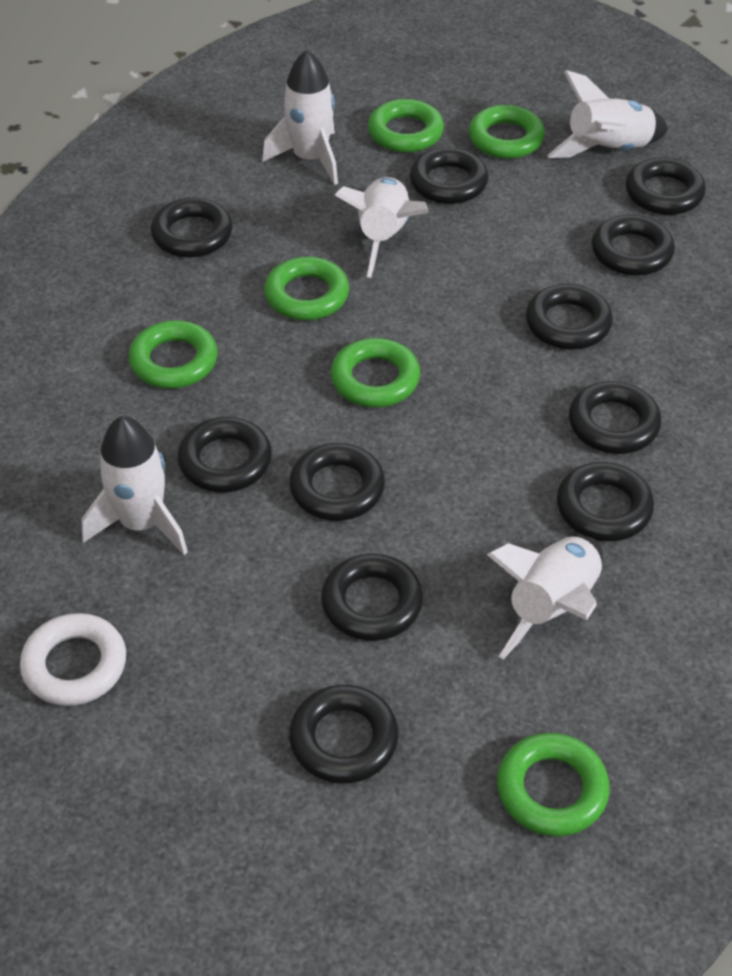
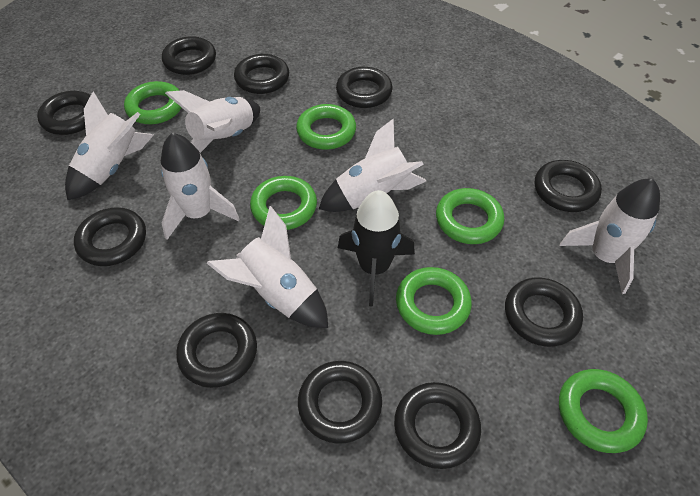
black ring: [151,198,233,258] [178,417,272,493] [289,443,385,521] [289,684,399,784] [321,553,423,641] [410,147,488,204] [526,284,613,350] [557,462,654,541] [569,381,661,454] [592,215,675,276] [626,157,706,215] = 11 -> [37,91,91,135] [74,207,146,266] [162,36,216,75] [176,313,257,388] [234,54,289,94] [298,361,382,444] [336,67,392,108] [394,382,481,469] [505,277,583,347] [535,160,602,212] = 10
black rocket: none = 0 -> [338,190,415,307] = 1
white ring: [20,613,126,706] = 1 -> none = 0
white rocket: [82,416,188,555] [262,50,338,185] [335,177,428,278] [486,536,603,659] [547,70,668,158] = 5 -> [65,91,154,200] [161,133,239,240] [165,90,260,153] [207,206,328,328] [319,119,426,212] [560,178,660,294] = 6

